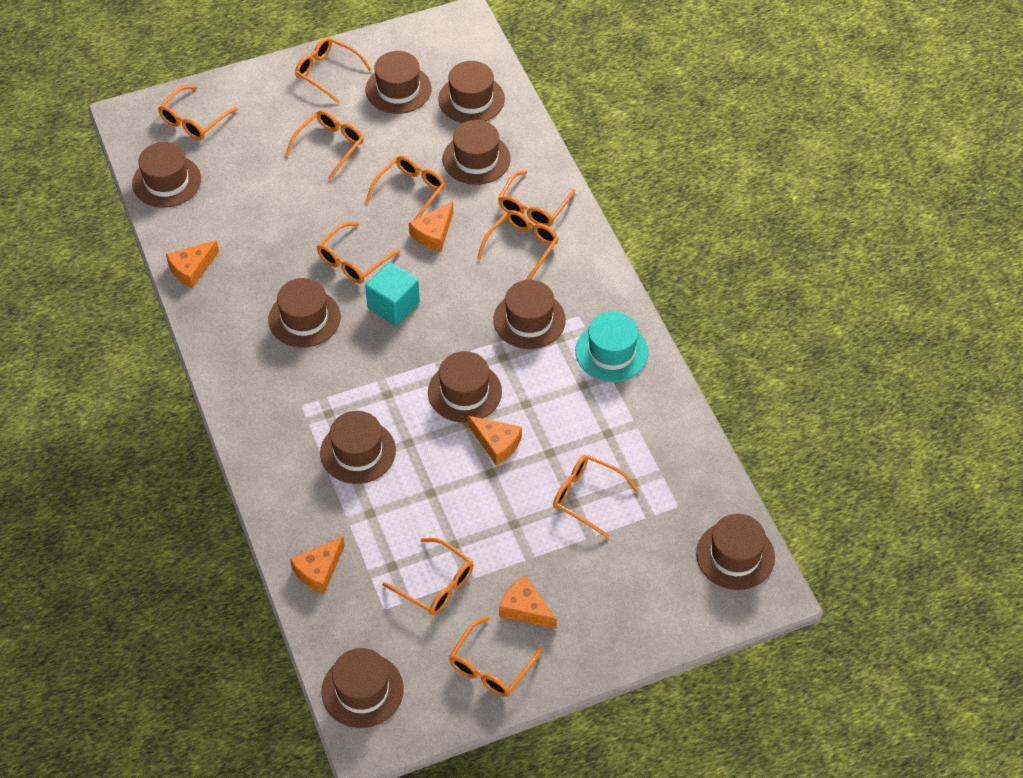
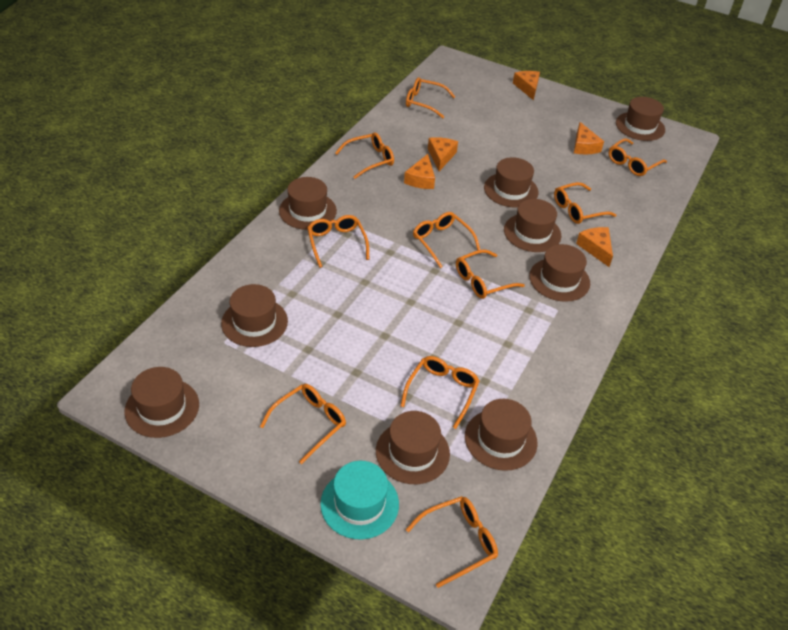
brown hat: [132,142,201,208] [268,278,341,348] [320,411,396,484] [321,648,404,728] [365,51,432,114] [428,351,502,423] [438,61,505,123] [443,120,511,185] [493,280,566,349] [696,514,775,590] = 10 -> [124,367,199,438] [221,284,288,347] [279,177,337,230] [376,411,450,484] [465,399,538,471] [484,157,539,207] [504,199,561,252] [529,244,590,302] [616,97,665,141] = 9
turquoise cube: [365,262,420,325] = 1 -> none = 0

